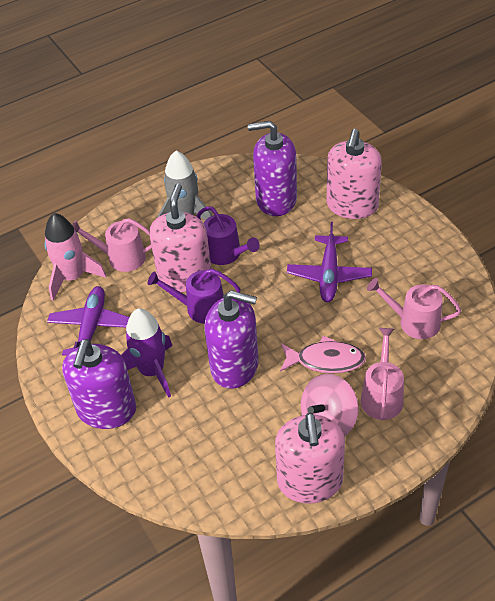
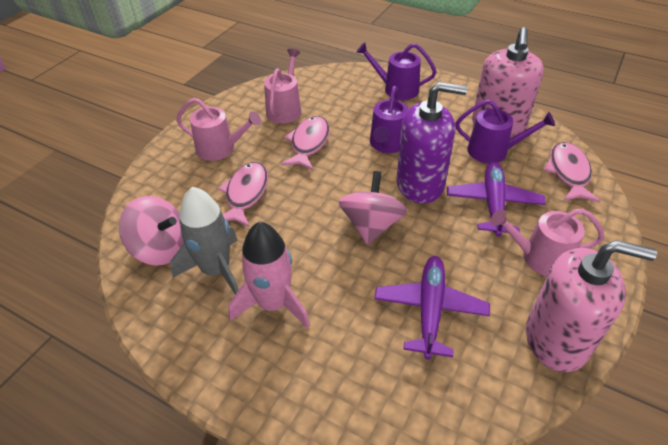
pink fish: [280,335,366,373] = 1 -> [218,162,268,227] [281,116,330,170] [544,142,600,203] = 3
pink soap dispenser: [149,184,211,292] [275,413,345,503] [327,129,382,219] = 3 -> [472,27,544,136] [526,240,657,372] = 2
pink spinning top: [301,374,358,436] = 1 -> [119,196,184,266] [339,171,407,245] = 2
purple rocket: [121,308,173,398] = 1 -> none = 0
purple soap dispenser: [62,339,136,429] [205,290,259,389] [248,121,297,216] = 3 -> [396,82,467,203] = 1
purple watering can: [148,269,240,324] [196,206,260,265] = 2 -> [356,42,437,100] [370,86,409,153] [455,100,555,163] = 3

